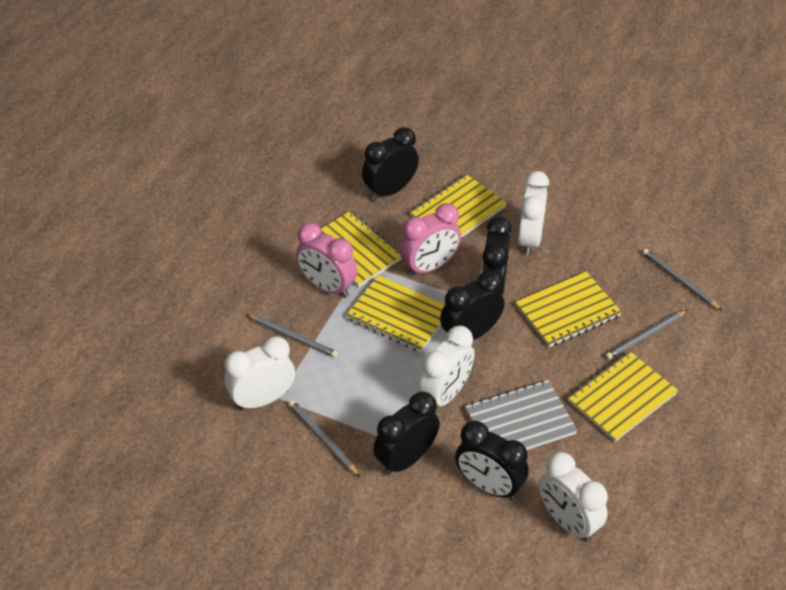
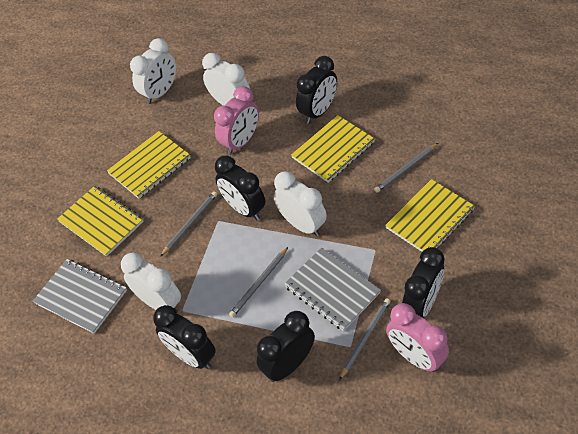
grey notebook: [465,380,578,450] = 1 -> [33,259,127,334] [284,247,381,331] = 2
yellow notebook: [321,211,402,287] [346,275,445,352] [410,174,507,238] [516,271,622,347] [567,351,678,442] = 5 -> [57,186,144,257] [107,131,191,199] [291,115,375,183] [385,179,475,252] = 4

